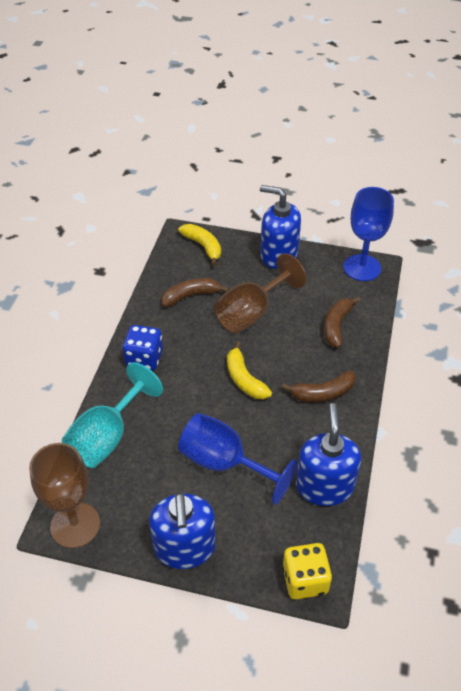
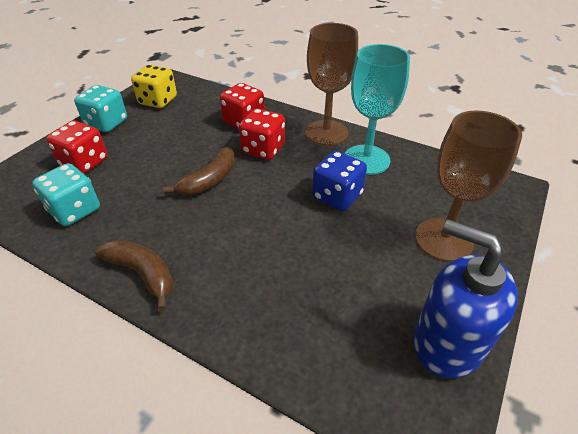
blue goblet: [178,413,297,505] [343,187,394,281] = 2 -> none = 0
blue soap dispenser: [149,492,216,569] [260,185,301,269] [296,403,361,506] = 3 -> [414,219,518,378] = 1
brown banana: [161,278,229,307] [281,371,356,402] [324,297,361,348] = 3 -> [95,240,173,311] [163,147,235,195] = 2
red dice: none = 0 -> [46,121,108,174] [220,83,265,129] [239,108,285,160] = 3
turquoise dice: none = 0 -> [32,163,100,226] [74,85,127,132] = 2
yellow banana: [178,224,221,266] [227,341,272,399] = 2 -> none = 0

